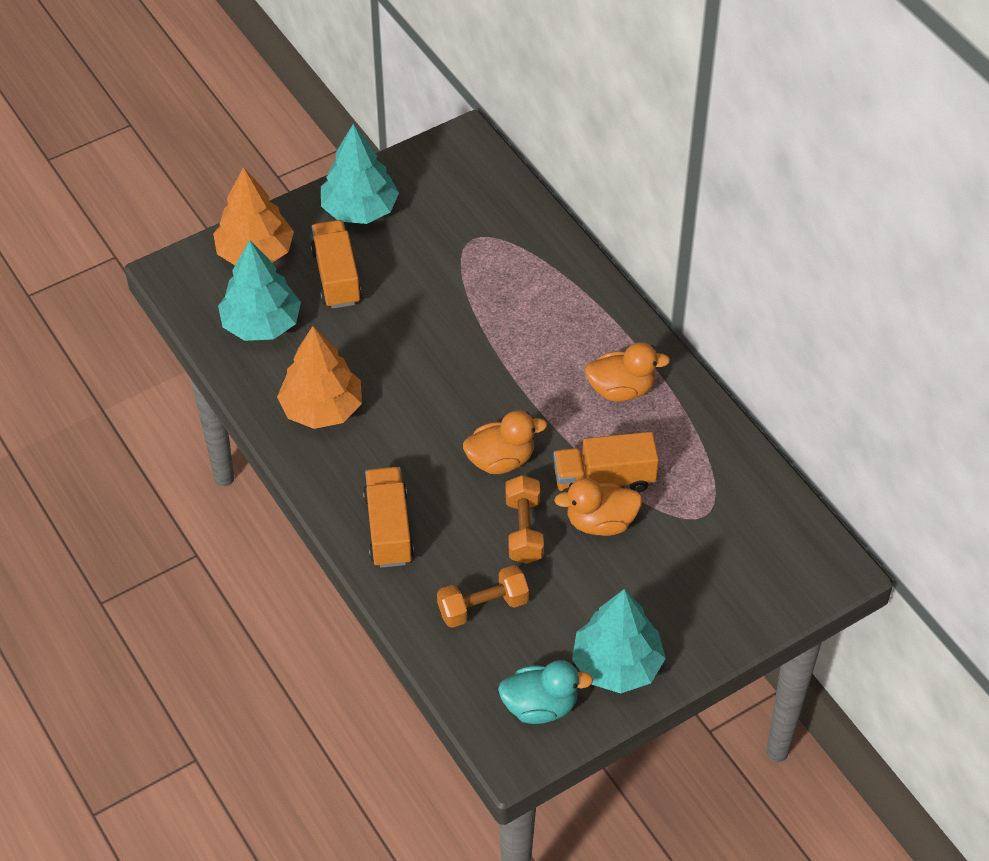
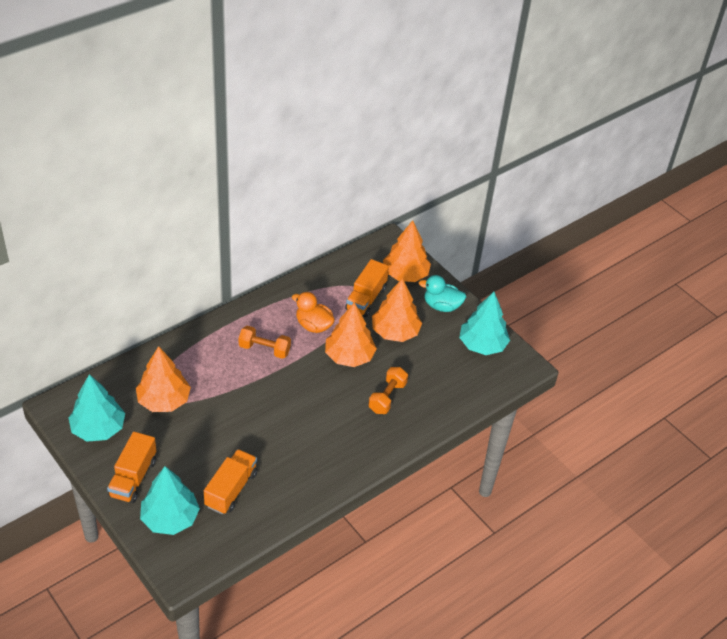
orange duck: [463,410,547,474] [554,478,642,536] [585,342,670,401] = 3 -> [292,292,335,333] = 1
orange tree: [213,167,294,265] [277,326,362,429] = 2 -> [136,346,191,412] [325,302,377,367] [372,278,422,342] [383,220,431,282] = 4

